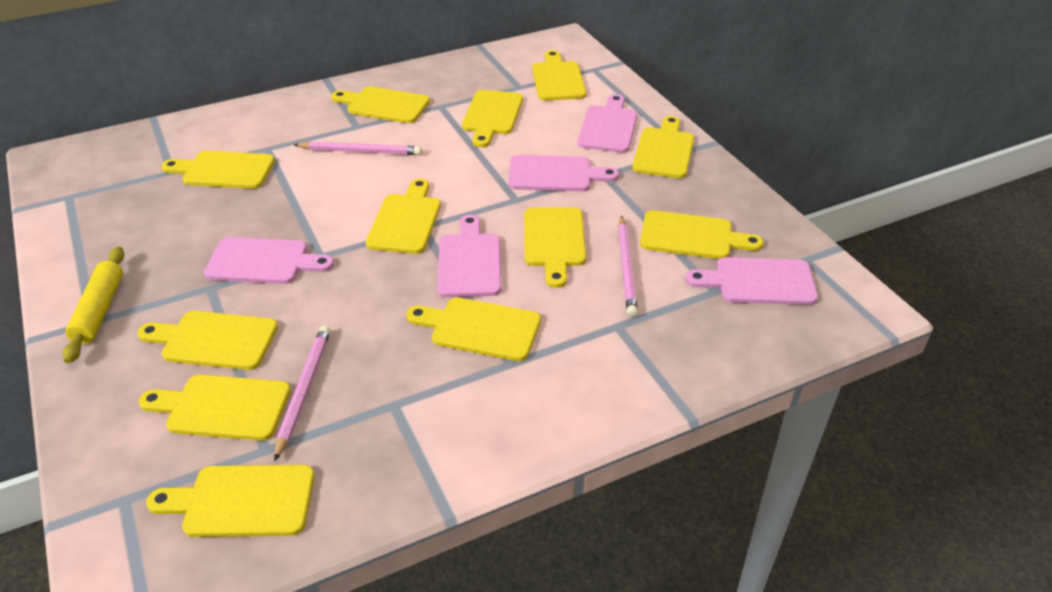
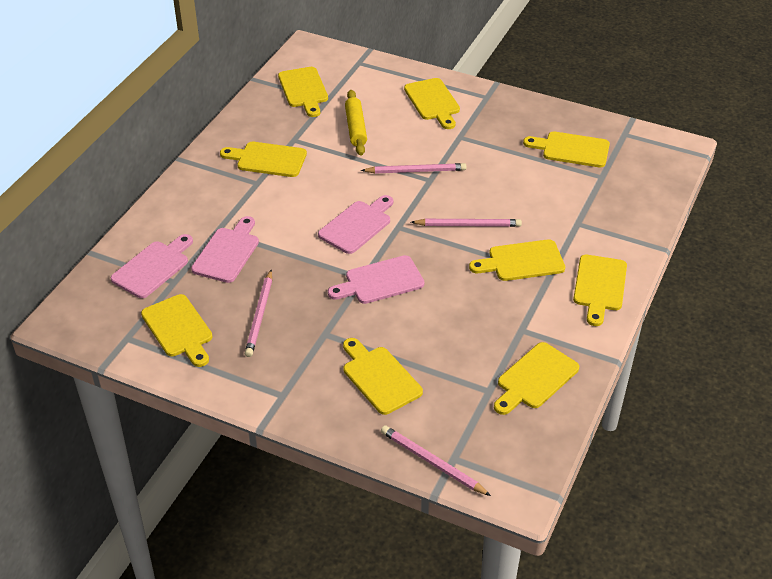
pink cutting board: [204,237,334,284] [437,215,501,297] [508,155,619,191] [577,94,637,153] [685,257,818,305] = 5 -> [111,234,193,298] [191,216,259,283] [318,195,393,254] [328,255,424,304] = 4
pink pencil: [274,325,331,461] [294,141,422,155] [618,216,638,317] = 3 -> [245,270,272,357] [361,163,466,174] [381,425,491,496] [411,219,522,227] = 4
yellow cutting board: [137,311,278,370] [139,375,291,441] [146,465,315,537] [161,151,275,189] [331,86,430,123] [366,178,441,254] [406,297,541,361] [462,90,523,147] [524,207,586,288] [532,50,586,101] [632,116,694,178] [640,210,764,259] = 12 -> [141,294,213,367] [220,142,307,177] [278,67,328,117] [343,338,423,415] [404,78,460,129] [469,239,565,281] [494,342,579,415] [523,131,610,168] [573,255,627,326] = 9

